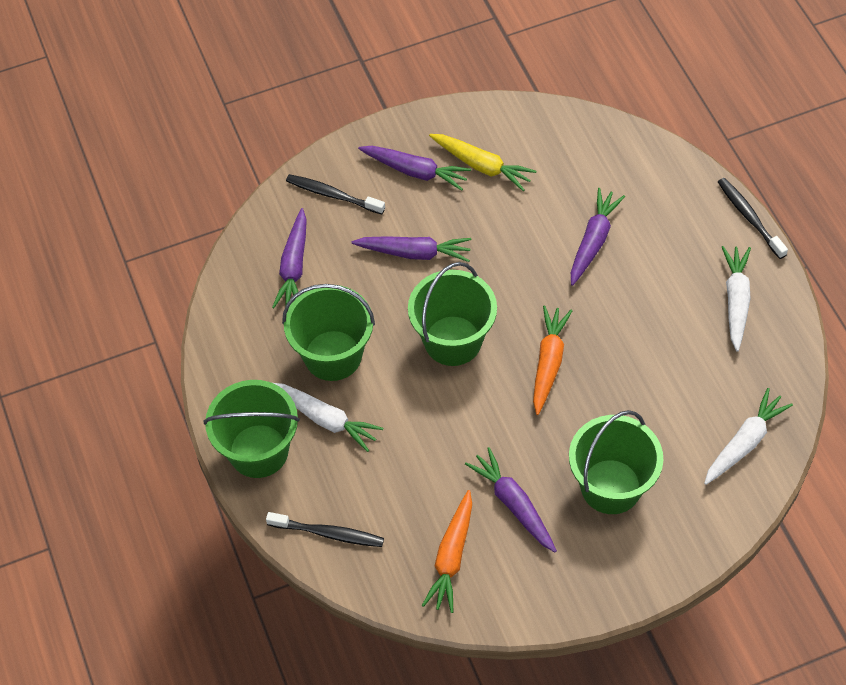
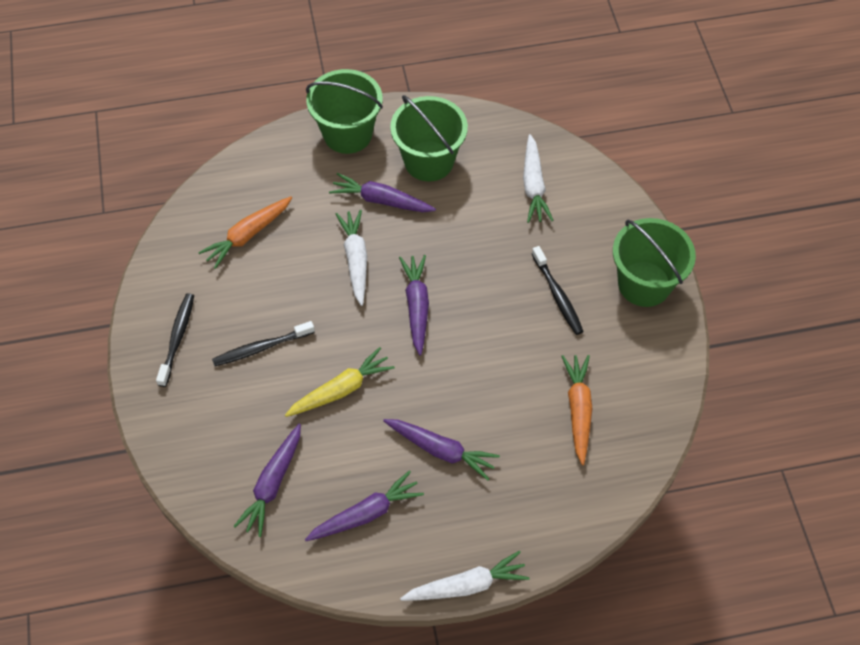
green bucket: [204,380,300,478] [282,284,375,381] [408,262,497,366] [569,410,663,514] = 4 -> [306,69,383,154] [390,95,468,181] [613,218,696,307] = 3

